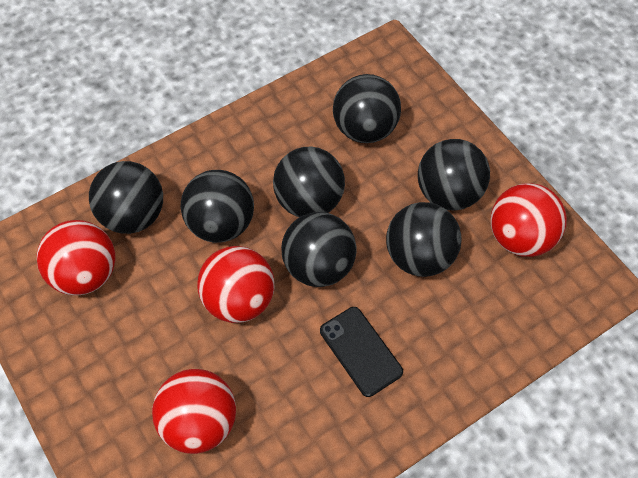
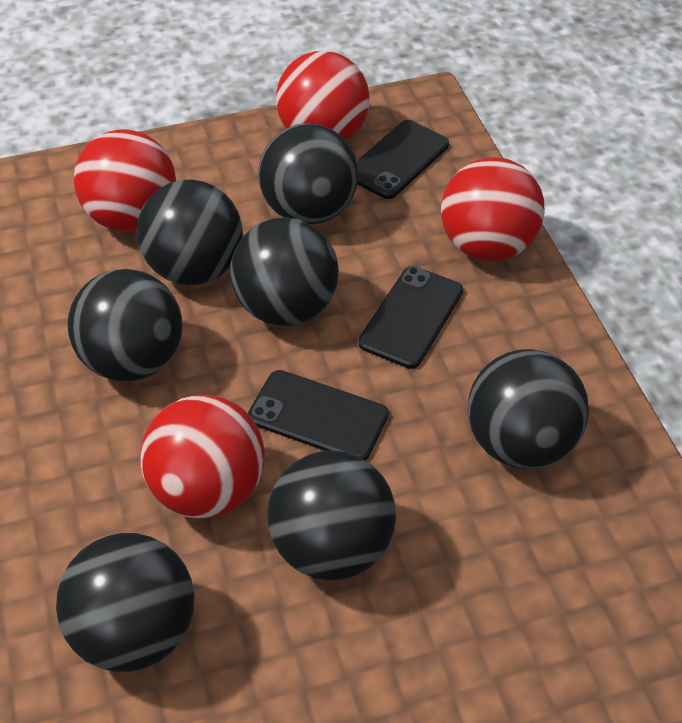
black phone: [320,307,403,397] = 1 -> [248,370,388,460] [357,120,449,199] [359,266,463,369] = 3

